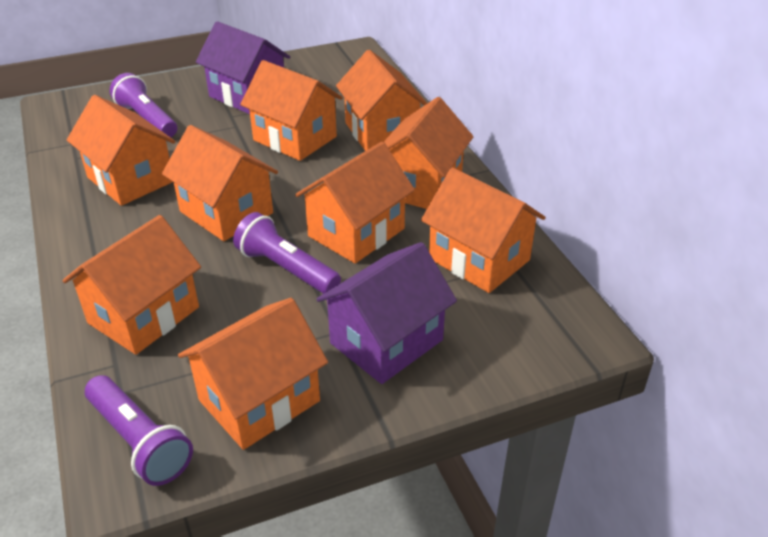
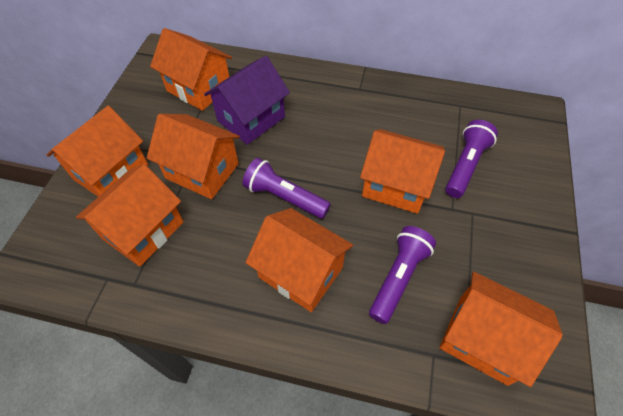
orange house: [63,215,201,355] [67,95,175,206] [162,125,278,241] [178,298,328,450] [240,60,343,161] [295,142,415,264] [336,50,428,151] [384,97,474,209] [421,168,546,293] = 9 -> [46,106,148,197] [76,164,183,267] [147,114,240,199] [150,28,232,111] [246,208,353,312] [360,129,445,214] [440,272,563,387] = 7
purple house: [196,21,290,114] [317,242,457,384] = 2 -> [204,56,290,145] = 1

